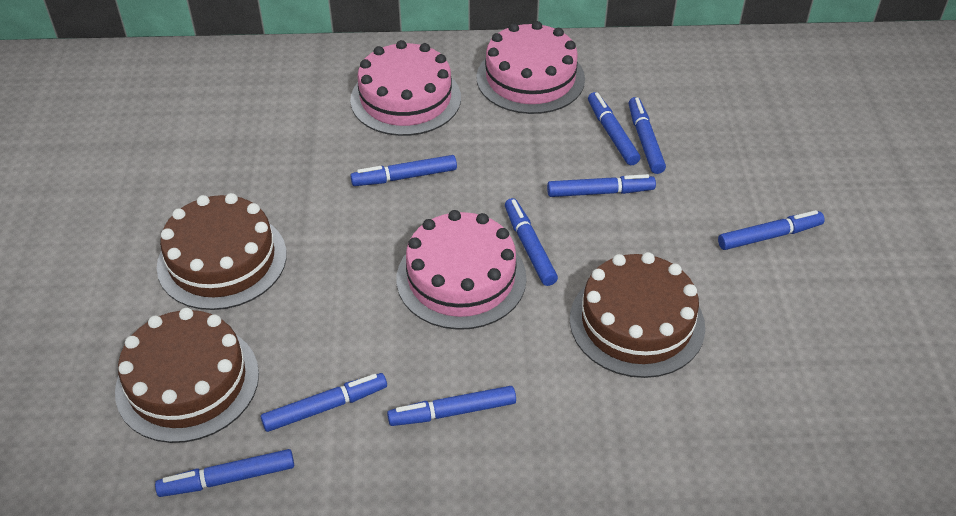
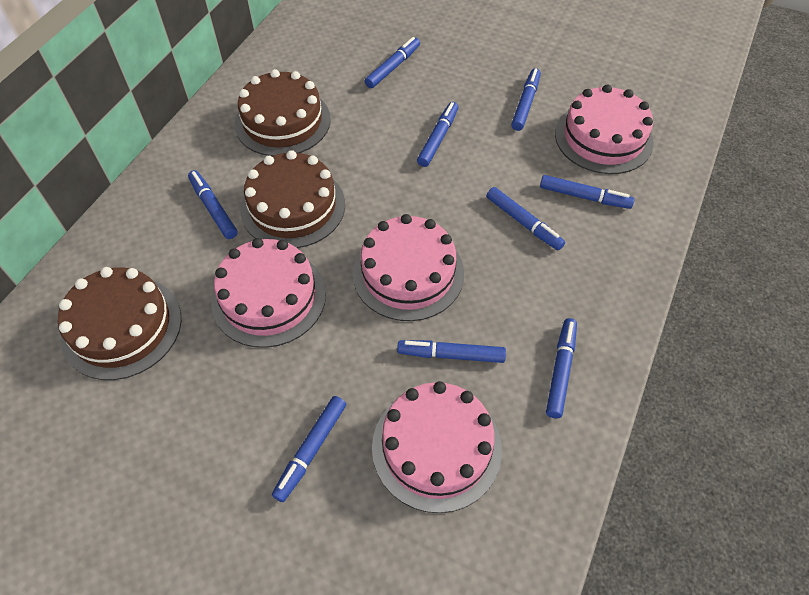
pink cake: [350,40,461,136] [397,210,527,330] [476,21,585,114] = 3 -> [211,238,326,348] [353,214,464,321] [372,381,502,513] [555,84,654,174] = 4

